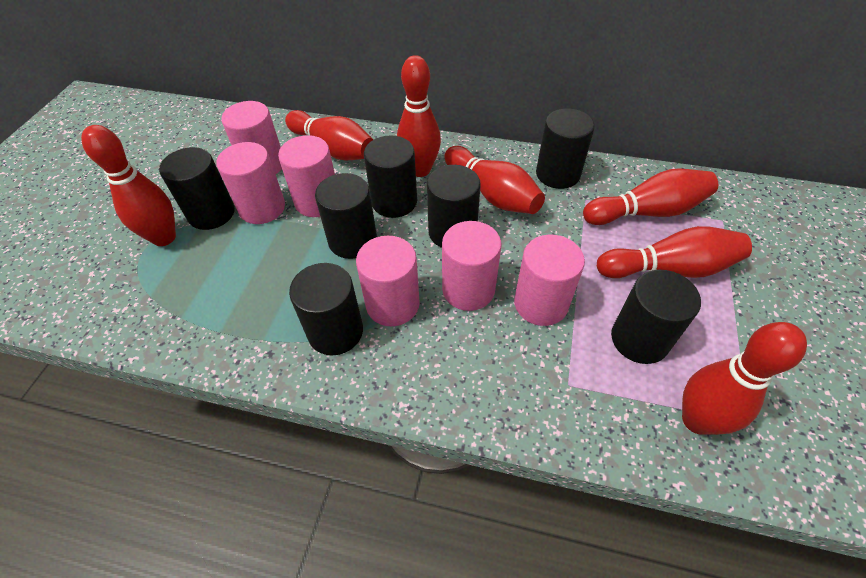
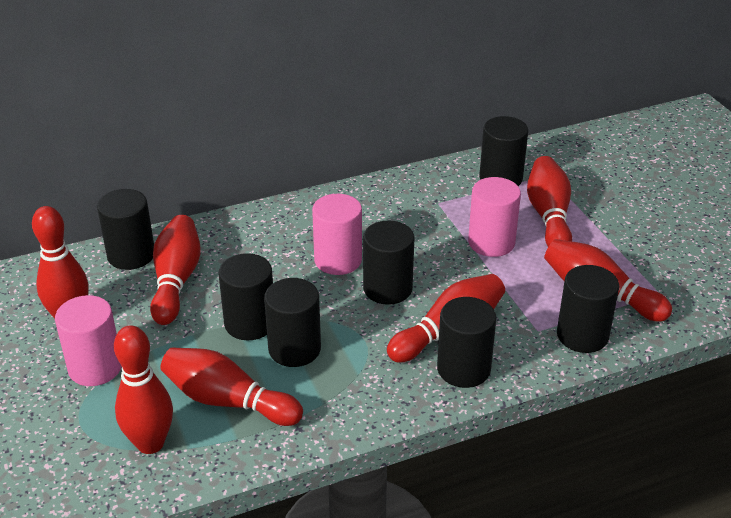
pink cylinder: [216,142,285,224] [221,101,282,174] [278,135,335,217] [356,236,420,326] [442,221,502,311] [514,235,585,326] = 6 -> [55,295,122,386] [312,194,362,275] [468,177,521,257] = 3

